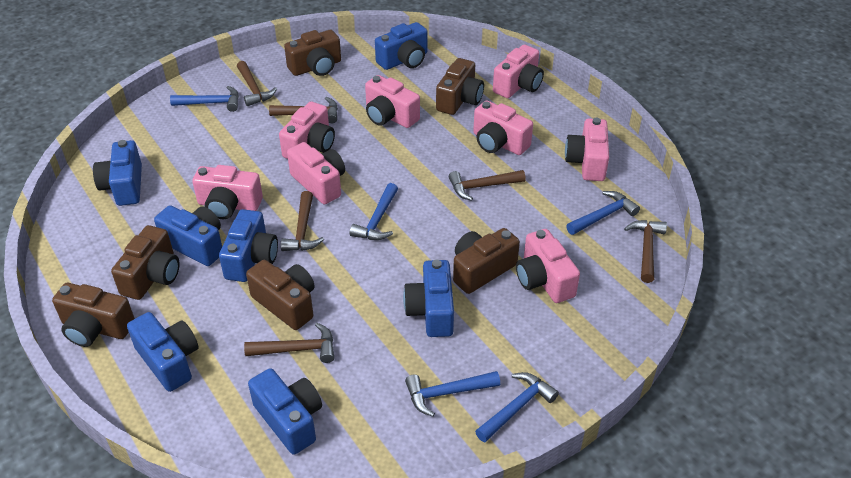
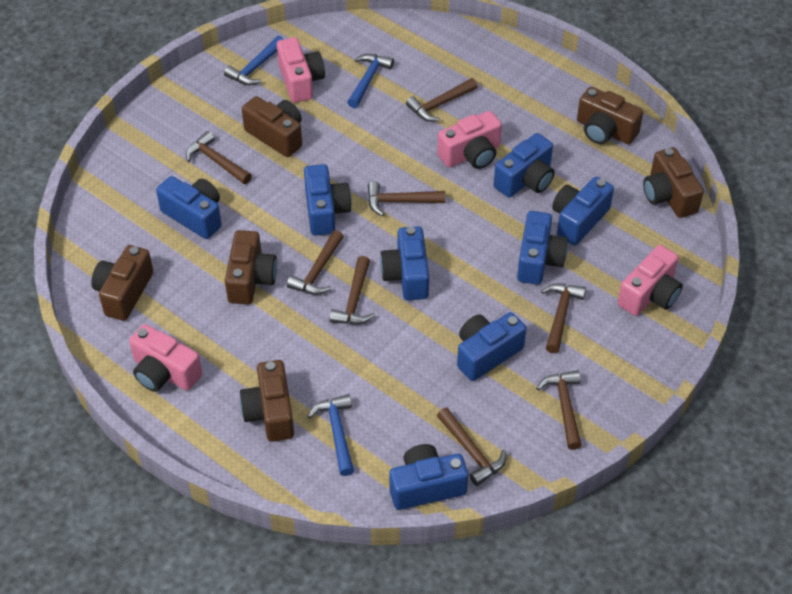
blue camera: [93,140,142,206] [127,312,198,392] [154,205,222,266] [219,209,278,282] [248,368,322,455] [375,22,428,70] [403,260,454,337] = 7 -> [156,176,222,239] [304,164,352,236] [380,226,429,300] [389,444,468,510] [457,312,527,381] [494,133,555,197] [517,211,568,285] [552,177,614,245] = 8
blue hammer: [170,86,239,112] [350,183,398,240] [405,371,500,417] [475,372,559,442] [566,191,640,235] = 5 -> [224,36,284,85] [308,394,354,476] [347,54,394,108] = 3
brown hammer: [237,61,277,106] [244,323,334,363] [269,97,338,123] [281,191,324,251] [449,170,526,201] [624,220,667,283] = 6 -> [186,131,252,184] [287,230,344,295] [329,256,375,325] [368,181,446,216] [406,78,478,122] [437,408,506,486] [536,370,582,450] [541,283,586,353] = 8
pink camera: [192,165,263,219] [279,102,335,159] [287,142,345,204] [365,75,420,128] [473,100,533,155] [493,45,544,98] [516,229,580,303] [565,118,609,181] = 8 -> [129,324,202,392] [277,37,325,103] [437,111,502,169] [618,245,683,316] = 4

